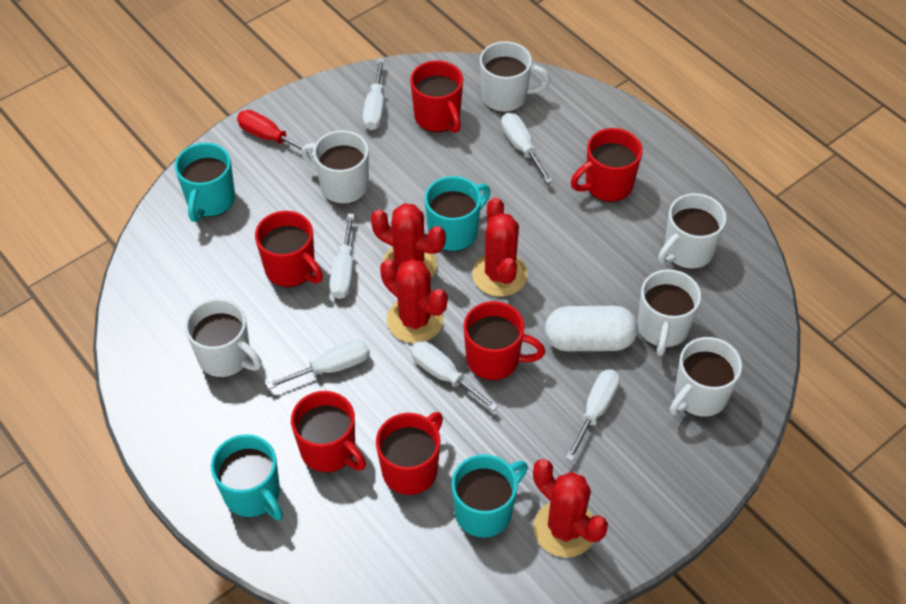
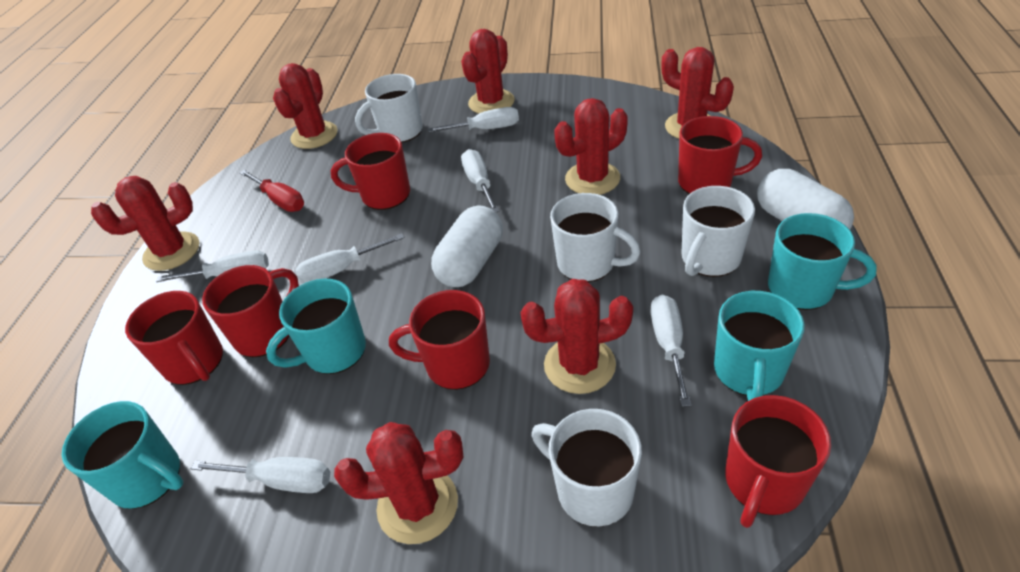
red cactus: [371,204,446,277] [380,259,448,343] [472,197,528,297] [533,459,608,558] = 4 -> [91,176,199,271] [273,63,338,149] [334,422,464,544] [461,29,515,114] [520,279,633,394] [554,98,628,195] [661,47,734,139] = 7
white capsule: [545,306,638,351] = 1 -> [431,205,503,287] [757,169,854,230] = 2
white mug: [185,299,262,378] [301,130,369,204] [480,41,550,113] [638,269,701,356] [658,193,727,269] [670,337,742,417] = 6 -> [355,74,423,143] [532,409,642,527] [550,193,641,282] [682,186,755,277] = 4

